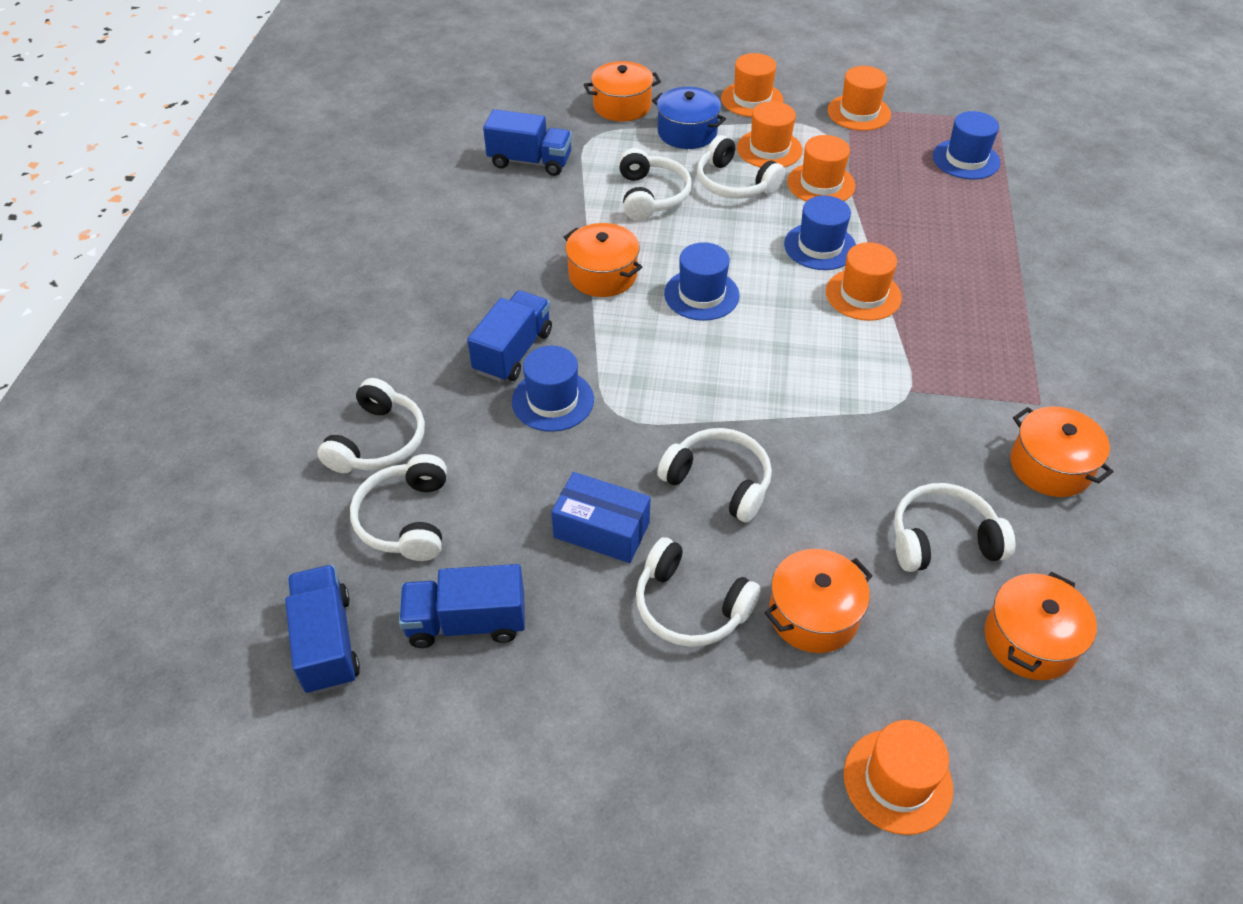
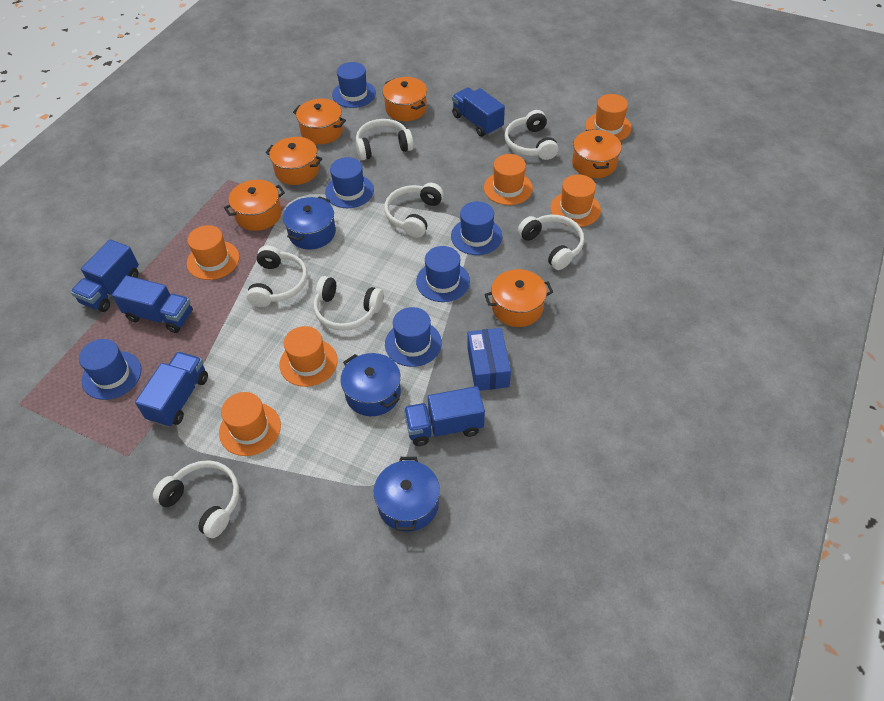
blue hat: [512,346,594,432] [664,242,740,321] [784,196,856,270] [933,111,1000,180] = 4 -> [79,339,141,400] [325,157,374,208] [332,62,376,108] [385,307,442,367] [416,246,470,302] [451,201,502,255] = 6
blue pot: [652,87,726,149] = 1 -> [283,196,336,250] [341,353,401,416] [374,457,440,532] = 3
blue truck: [285,565,360,694] [399,564,525,648] [467,290,552,382] [483,109,572,176] = 4 -> [71,239,139,312] [112,275,193,333] [135,352,208,427] [404,386,485,446] [452,88,505,137] = 5
orange pot: [564,223,642,297] [584,61,661,121] [765,549,873,653] [985,572,1097,680] [1011,406,1113,497] = 5 -> [224,180,285,231] [266,137,323,185] [293,99,346,144] [383,77,427,121] [484,269,553,327] [572,129,622,178] = 6

